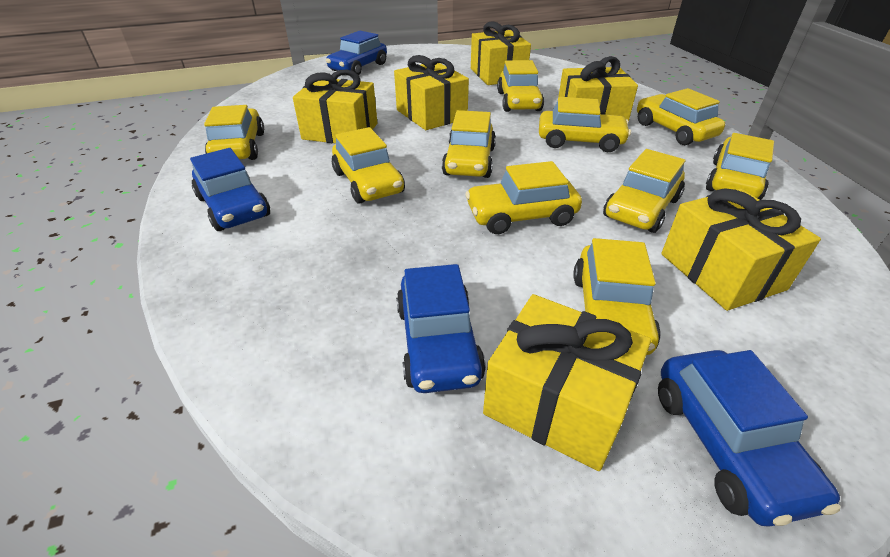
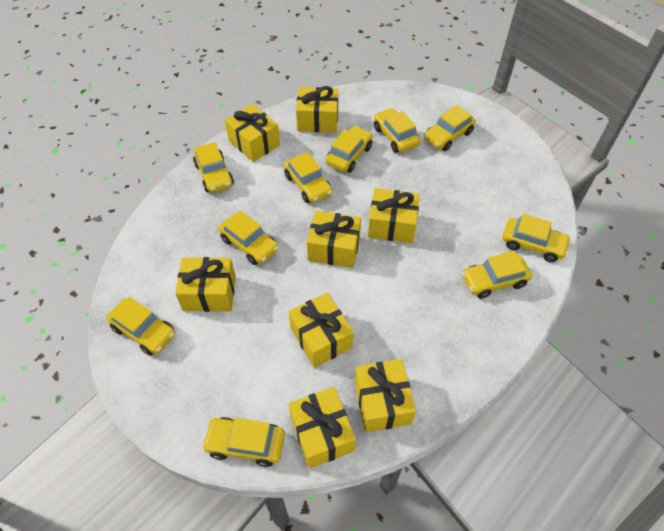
blue car: [190,148,270,231] [326,31,387,75] [396,264,486,393] [658,350,840,527] = 4 -> none = 0
yellow gift: [293,69,377,143] [394,55,469,130] [471,21,531,85] [483,294,651,471] [558,56,638,120] [661,189,821,311] = 6 -> [175,257,236,312] [225,104,280,162] [288,387,356,469] [289,292,354,368] [296,86,338,133] [307,211,361,268] [355,359,416,432] [368,188,420,243] = 8

